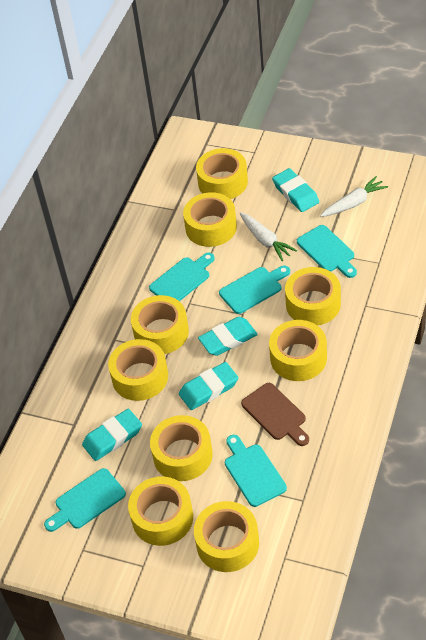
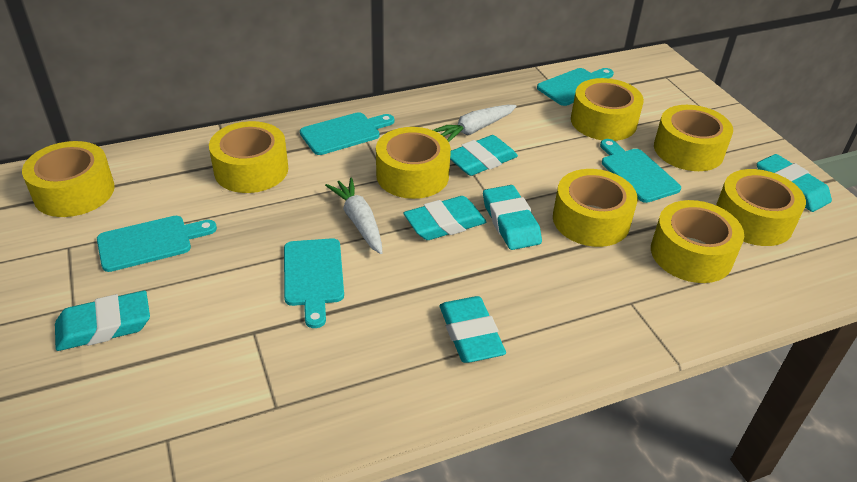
brown cutting board: [241,383,309,446] = 1 -> none = 0
turquoise eraser: [82,409,142,461] [179,362,238,410] [198,317,258,356] [272,168,319,212] = 4 -> [55,291,150,351] [404,196,487,240] [439,296,506,363] [450,135,518,176] [483,185,542,250] [757,154,832,212] = 6
yellow tape: [108,339,168,401] [128,477,193,546] [131,295,189,354] [150,415,213,481] [183,192,237,247] [194,501,259,572] [196,148,248,199] [269,320,327,381] [285,267,341,325] = 9 -> [22,141,115,217] [209,121,288,193] [376,127,451,199] [553,169,638,247] [571,78,644,141] [651,200,744,283] [654,105,733,171] [716,169,806,246] = 8

